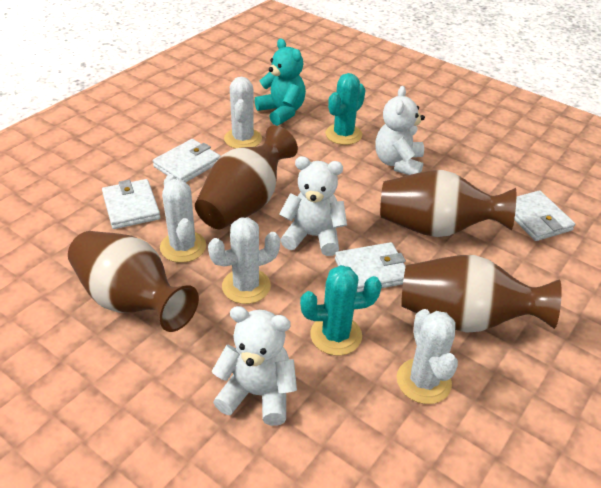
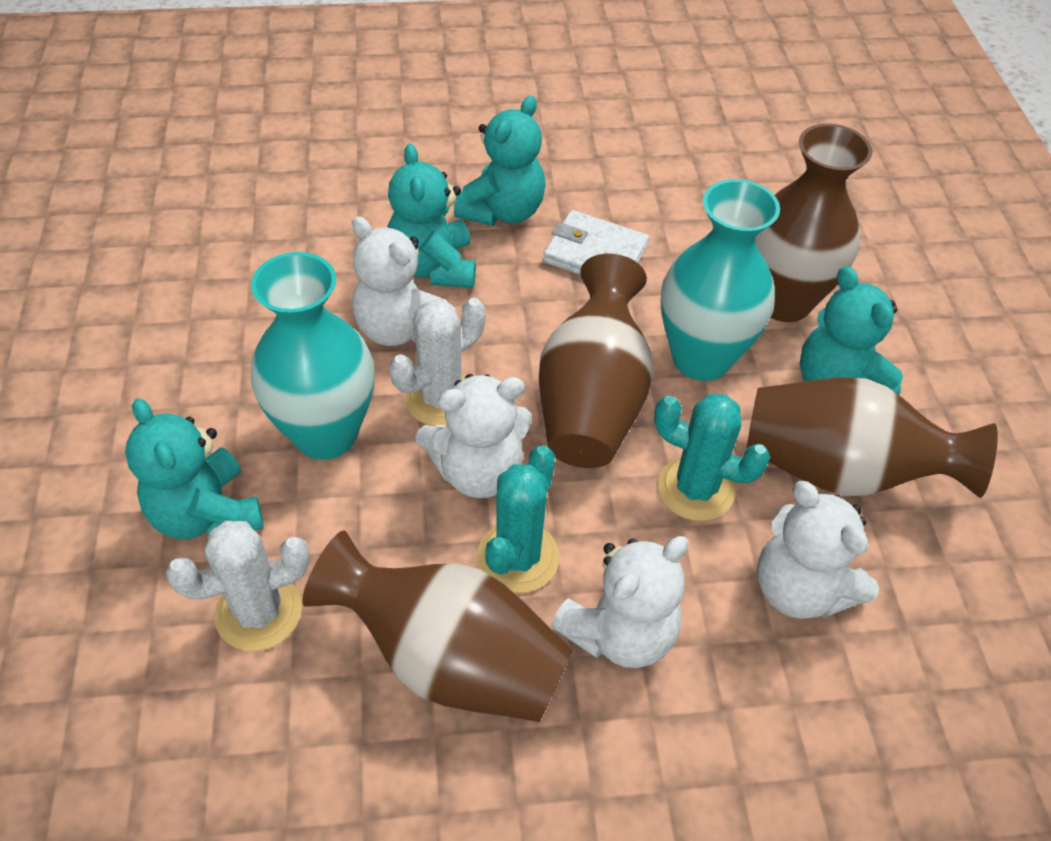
turquoise teddy bear: [255,38,306,126] = 1 -> [125,398,264,539] [387,144,476,288] [454,96,546,226] [800,266,903,395] = 4
turquoise vase: none = 0 -> [251,252,375,460] [661,179,780,381] = 2
white cactus: [160,174,206,263] [208,218,280,304] [224,77,262,148] [397,309,458,404] = 4 -> [166,521,310,651] [389,298,485,426] = 2
white teddy bear: [212,306,297,426] [279,156,347,256] [375,86,425,175] = 3 -> [352,216,448,346] [416,374,532,498] [551,536,689,668] [757,481,879,619] = 4
white wallet: [102,179,160,229] [153,139,221,183] [335,242,406,292] [514,190,575,241] = 4 -> [543,210,649,275] = 1

